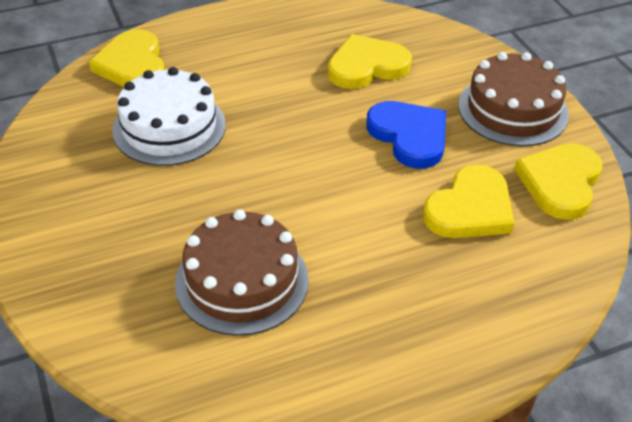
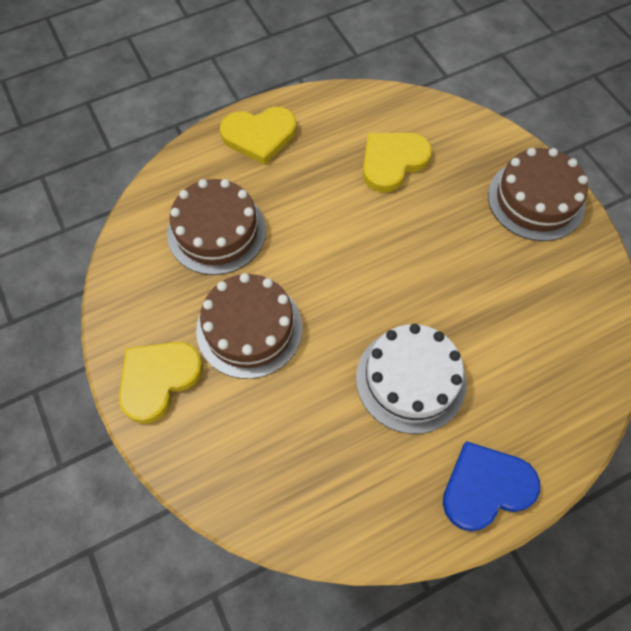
brown cake: [175,209,309,336] [459,52,569,146] = 2 -> [167,179,266,275] [196,273,303,379] [488,148,588,241] = 3
yellow heart: [89,29,165,87] [328,34,412,89] [423,164,514,238] [514,143,603,220] = 4 -> [119,342,203,424] [220,107,296,165] [363,133,432,192] = 3

